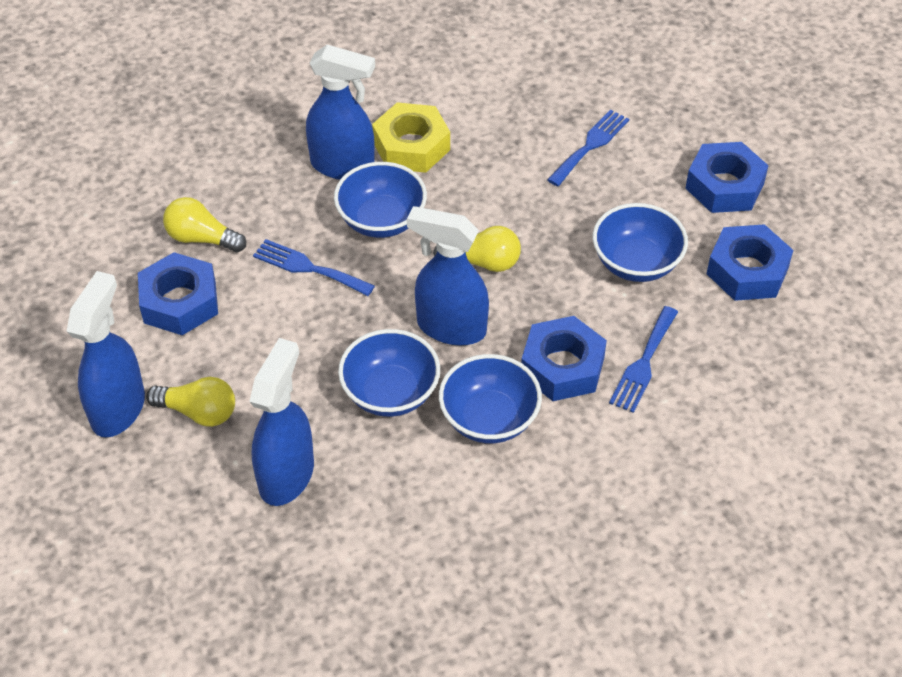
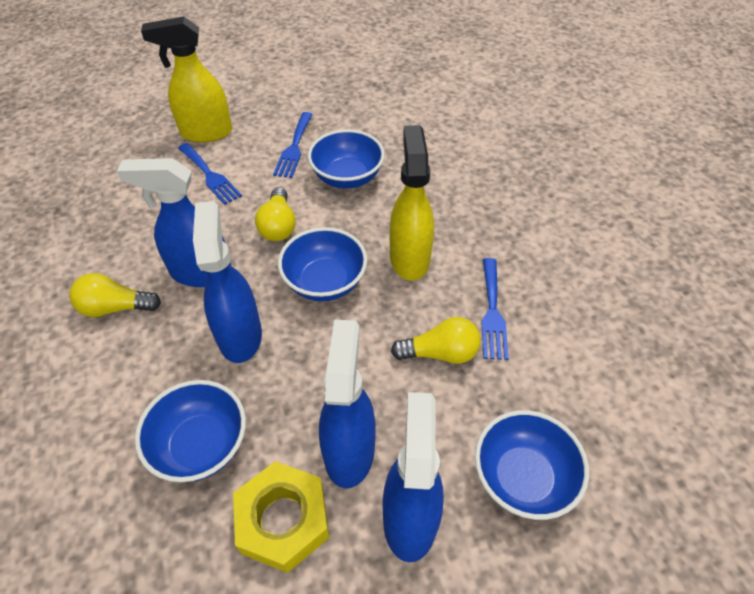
blue nut: [138,252,218,335] [521,316,607,401] [685,142,769,213] [706,224,793,301] = 4 -> none = 0
yellow spray bottle: none = 0 -> [141,17,232,142] [390,125,434,281] = 2

